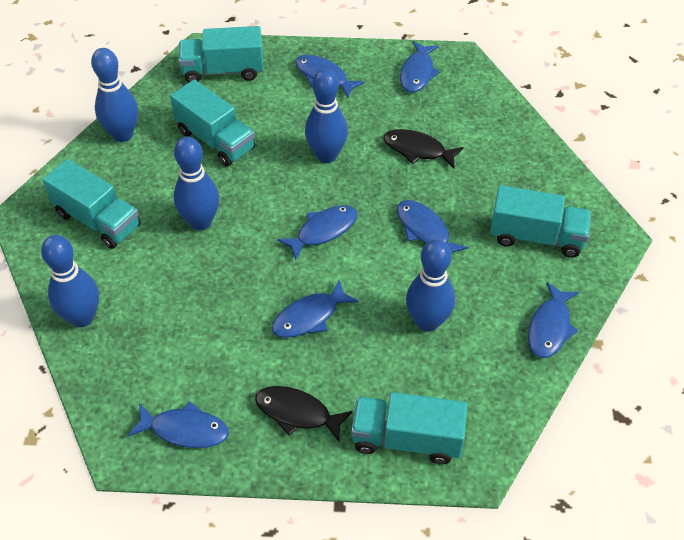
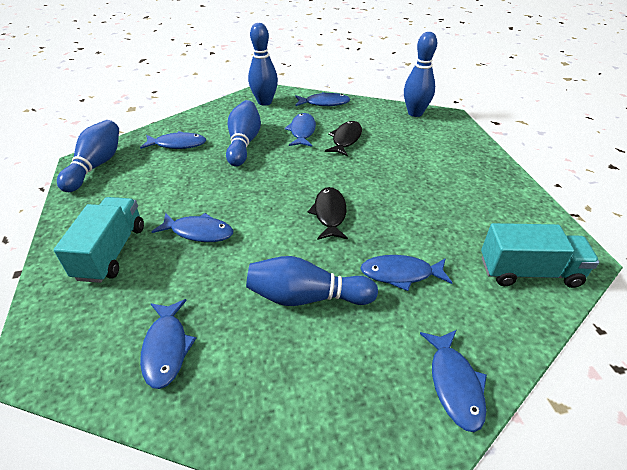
turquoise truck: [43,159,140,249] [170,80,255,167] [179,26,263,83] [351,392,468,464] [490,185,591,258] = 5 -> [54,197,144,283] [481,223,599,288] = 2

